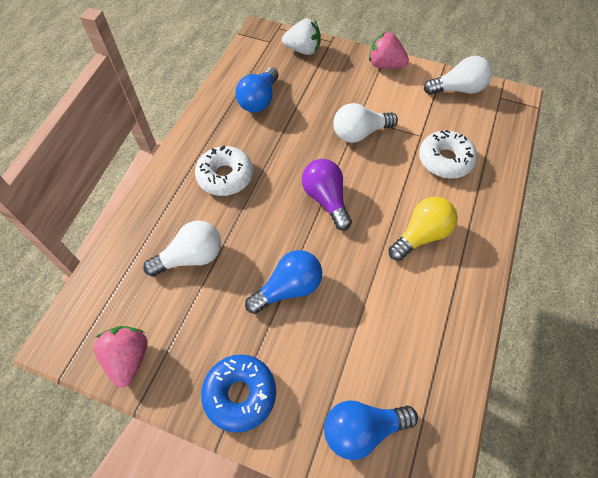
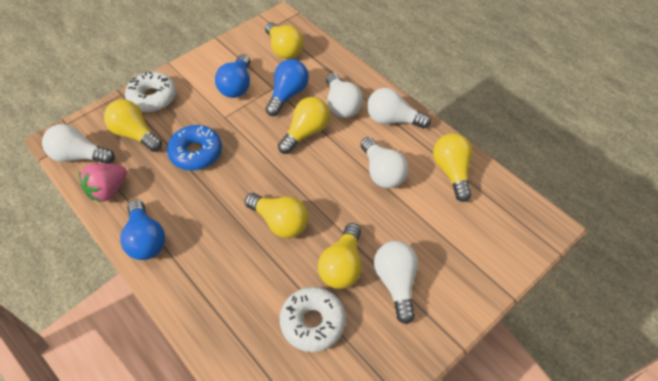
pink strawberry: [94,326,148,387] [369,32,409,68] = 2 -> [79,163,127,202] = 1
purple light bulb: [302,159,352,231] = 1 -> none = 0
white light bulb: [143,221,221,277] [333,103,398,143] [424,56,492,95] = 3 -> [42,124,115,164] [326,73,363,118] [361,137,409,188] [367,88,431,128] [374,241,418,324] = 5
white strawberry: [282,18,321,55] = 1 -> none = 0
yellow light bulb: [388,197,458,261] = 1 -> [104,100,162,152] [245,193,308,238] [265,22,304,59] [278,97,330,154] [318,223,362,289] [433,133,472,202] = 6

